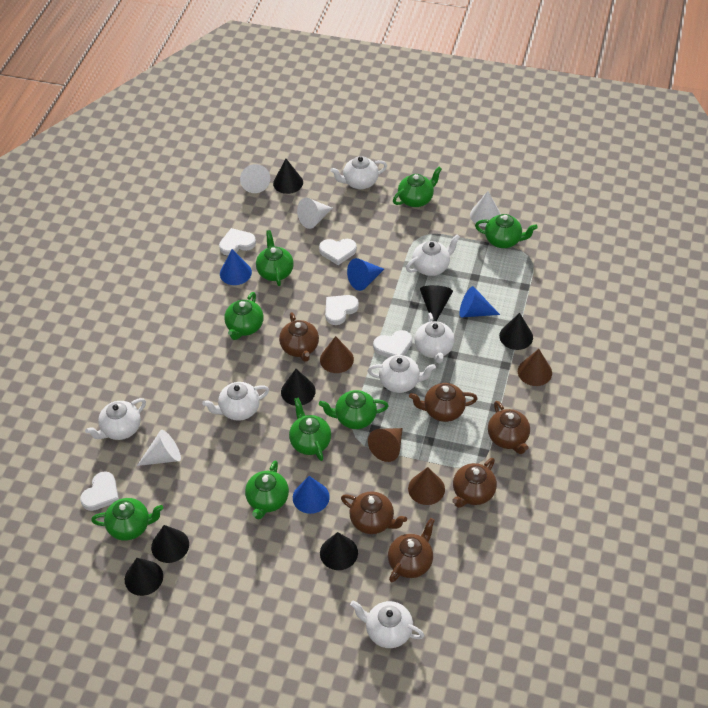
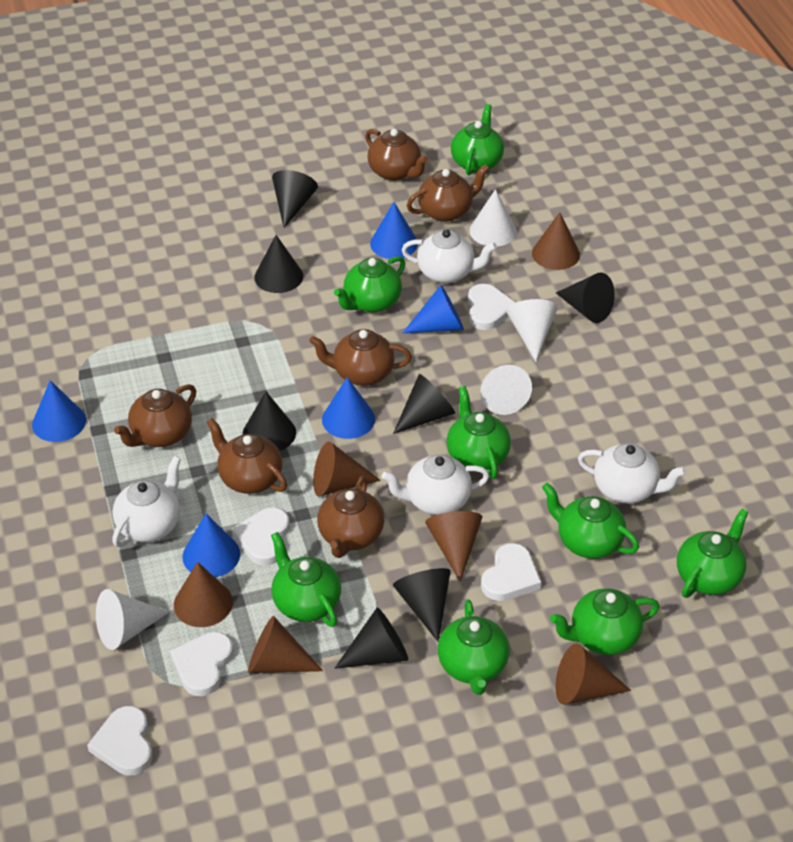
blue cone: [220,249,252,285] [293,476,330,514] [347,258,384,291] [459,286,500,317] = 4 -> [32,380,86,442] [183,514,240,577] [322,377,375,439] [370,202,418,259] [403,285,464,333] = 5
brown cone: [320,336,354,373] [368,428,403,462] [408,467,445,505] [518,349,552,386] = 4 -> [174,562,233,627] [248,616,323,673] [313,441,381,497] [425,511,482,582] [532,212,580,270] [555,643,631,705] = 6
white teapot: [85,398,146,440] [202,382,269,421] [330,156,387,189] [350,601,425,648] [368,355,436,393] [406,235,460,276] [415,313,455,364] = 7 -> [112,456,181,547] [382,454,489,515] [402,229,497,284] [578,443,687,503] = 4

